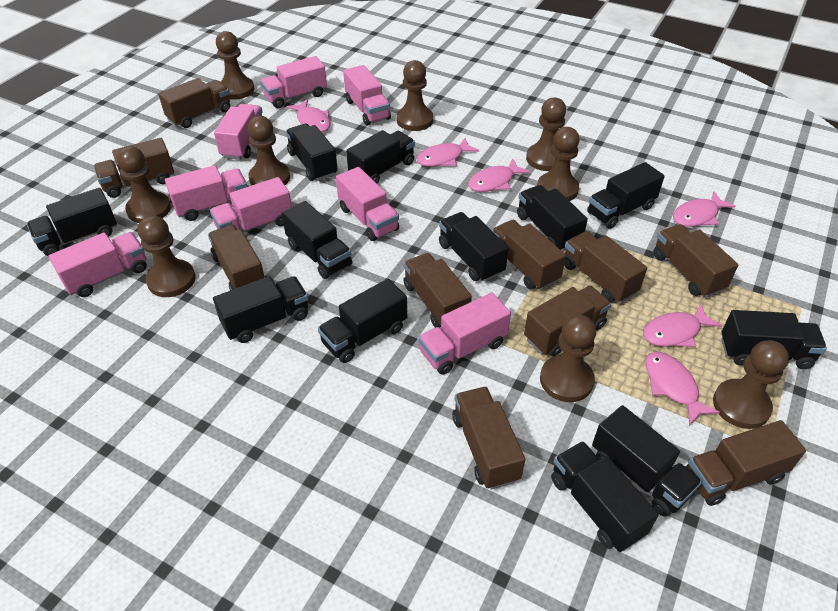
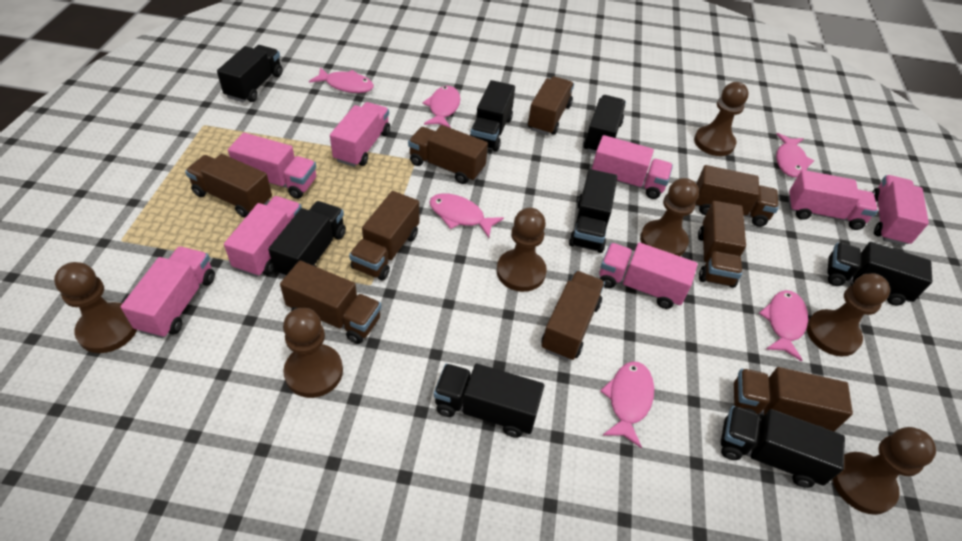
black truck: [27,188,117,257] [213,276,308,343] [282,201,352,279] [286,124,338,181] [318,279,407,363] [346,130,415,184] [439,212,509,282] [517,185,588,252] [551,441,659,552] [587,162,665,229] [592,405,702,516] [721,310,827,369] = 12 -> [217,45,282,102] [268,201,346,277] [434,364,544,438] [470,80,515,152] [569,169,618,253] [583,95,626,154] [721,406,845,488] [827,242,932,305] = 8
brown pawn: [117,146,171,223] [138,215,195,297] [216,31,254,100] [248,116,290,185] [396,60,433,131] [526,98,566,171] [537,127,580,201] [540,315,596,402] [713,340,789,429] = 9 -> [54,262,137,353] [283,308,343,398] [497,208,547,292] [640,178,699,256] [694,82,749,156] [807,273,890,356] [832,427,936,515] = 7
brown truck: [94,138,174,198] [158,78,230,128] [208,225,265,290] [404,253,472,328] [452,387,525,489] [492,220,566,290] [524,286,611,357] [564,231,647,303] [653,224,738,297] [686,420,806,506] = 10 -> [185,154,272,218] [280,261,381,344] [349,191,419,281] [408,125,488,184] [528,76,574,135] [541,271,605,361] [695,165,779,227] [698,201,746,288] [734,367,853,431] = 9

